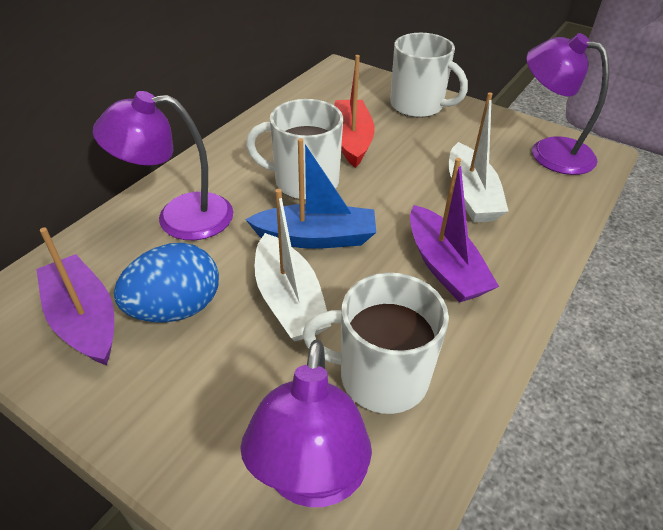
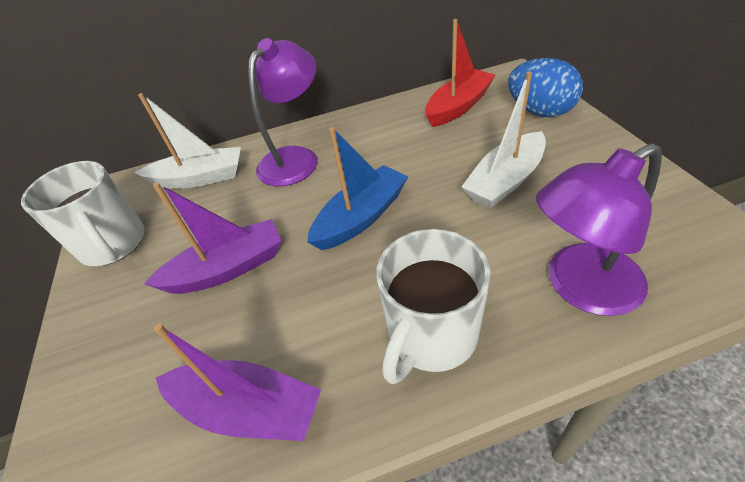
purple lamp: [93,91,233,240] [241,339,372,507] [526,33,609,175] = 3 -> [248,38,317,186] [536,144,662,316] = 2
white mug: [246,99,343,200] [302,273,449,414] [390,33,468,118] = 3 -> [21,161,145,266] [376,229,491,384] = 2

